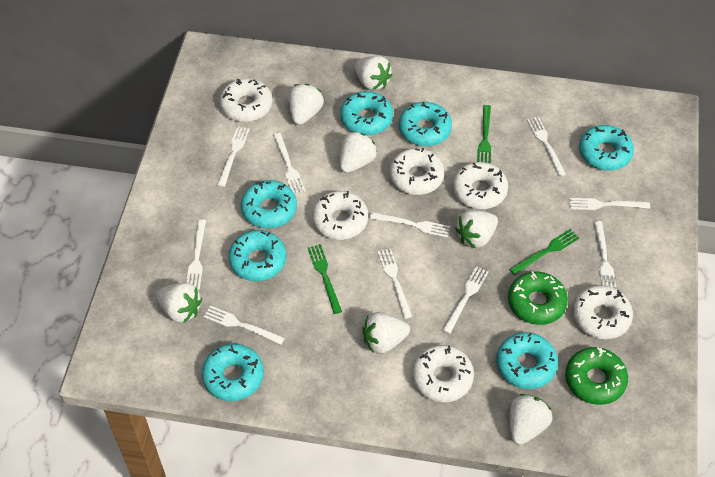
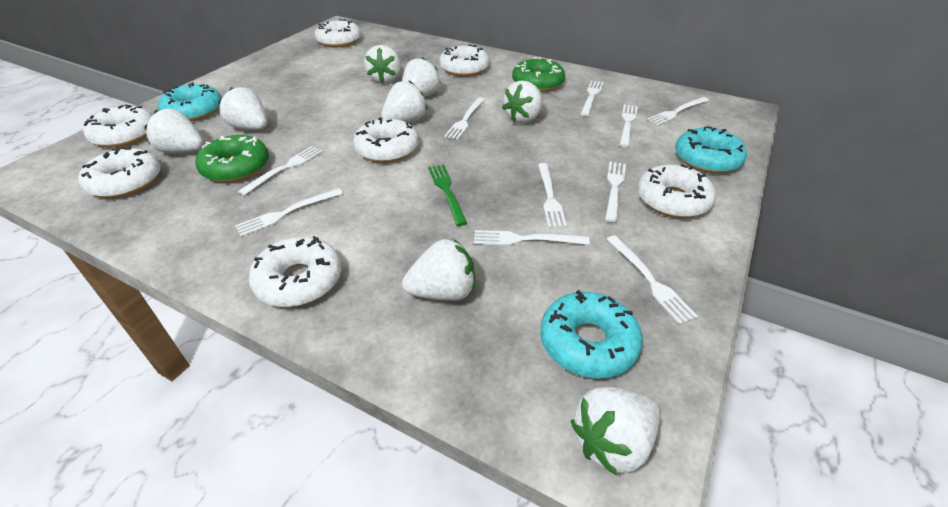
green fork: [308,244,342,314] [477,105,491,163] [509,229,579,275] = 3 -> [428,165,467,226] = 1
turquoise donut: [202,344,264,401] [228,230,286,281] [241,180,297,228] [340,91,393,135] [399,102,452,146] [496,332,558,389] [579,125,634,171] = 7 -> [158,82,222,121] [540,290,643,379] [675,126,747,173] = 3
white donut: [220,78,272,122] [312,191,368,240] [390,148,444,195] [412,345,474,402] [453,162,508,209] [572,285,633,339] = 6 -> [78,147,160,198] [83,104,152,148] [249,236,341,307] [315,19,361,47] [353,117,419,163] [439,45,489,77] [638,164,716,218] = 7
white strawberry: [156,282,202,323] [288,84,324,125] [340,131,377,173] [354,56,392,91] [362,312,410,354] [455,210,498,248] [510,394,552,445] = 7 -> [144,109,204,154] [218,87,267,130] [364,45,401,84] [381,81,427,122] [402,57,440,97] [402,239,475,301] [502,80,543,124] [571,387,660,476] = 8

